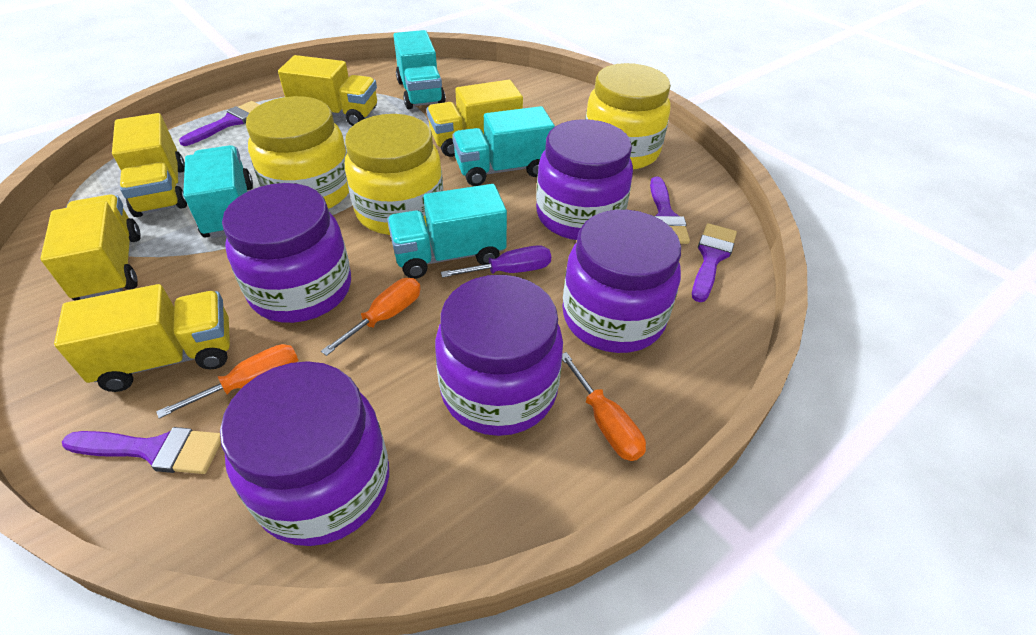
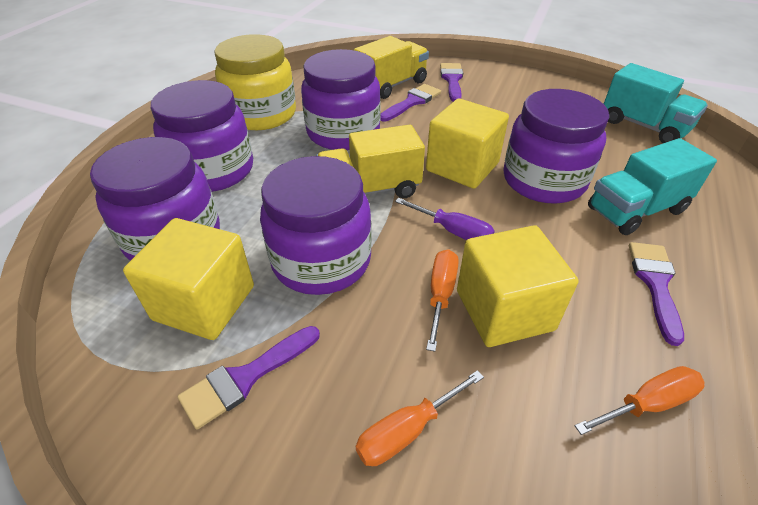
turquoise truck: [183,145,253,238] [387,184,507,279] [393,30,446,109] [452,106,555,186] = 4 -> [588,138,717,235] [604,63,708,143] = 2
yellow cube: none = 0 -> [123,218,254,340] [426,98,509,189] [457,225,579,347] = 3
yellow jar: [246,96,349,209] [345,114,443,235] [585,63,671,170] = 3 -> [214,34,296,130] = 1
yellow truck: [40,195,141,301] [54,284,230,392] [112,113,187,217] [278,55,377,126] [427,80,523,157] = 5 -> [316,124,425,198] [354,36,429,99] = 2

